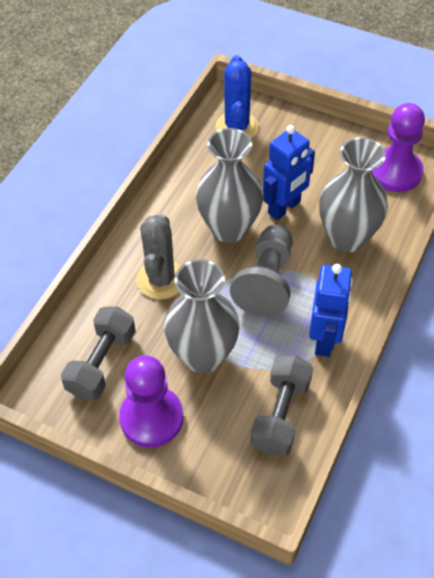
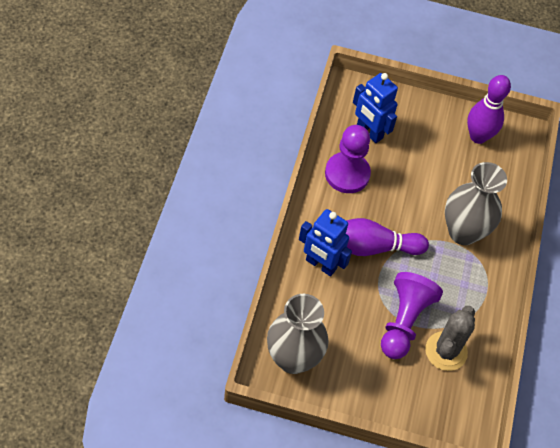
blue cactus: [215,55,259,138] = 1 -> none = 0
grey dumbbell: [61,307,136,401] [251,355,313,456] = 2 -> none = 0
grey pawn: [230,225,293,317] = 1 -> none = 0
grey vase: [164,259,240,373] [196,128,263,243] [319,137,388,252] = 3 -> [267,294,328,374] [445,162,507,245] = 2
purple bowling pin: none = 0 -> [346,218,429,256] [467,75,511,144] = 2

